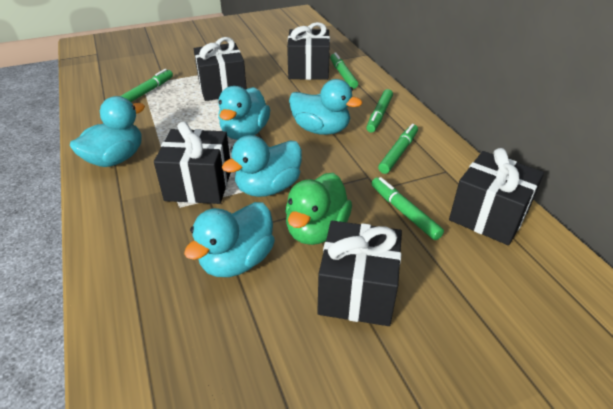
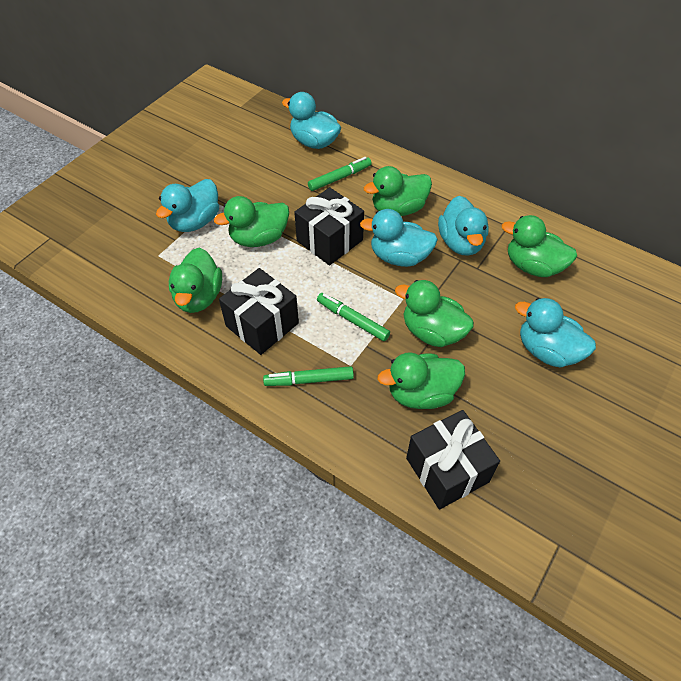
black gift: [154,121,231,204] [194,37,247,101] [287,22,330,80] [317,221,402,326] [449,148,544,245] = 5 -> [219,268,299,355] [294,187,364,265] [406,410,500,510] = 3
green duck: [285,173,352,245] = 1 -> [169,248,222,313] [214,196,289,247] [364,166,432,216] [377,352,465,409] [395,280,474,347] [502,215,577,277] = 6
green marker: [121,69,173,102] [330,52,358,89] [366,89,393,133] [371,177,444,240] [378,124,418,174] = 5 -> [263,366,354,386] [308,157,372,191] [317,293,390,341] = 3

